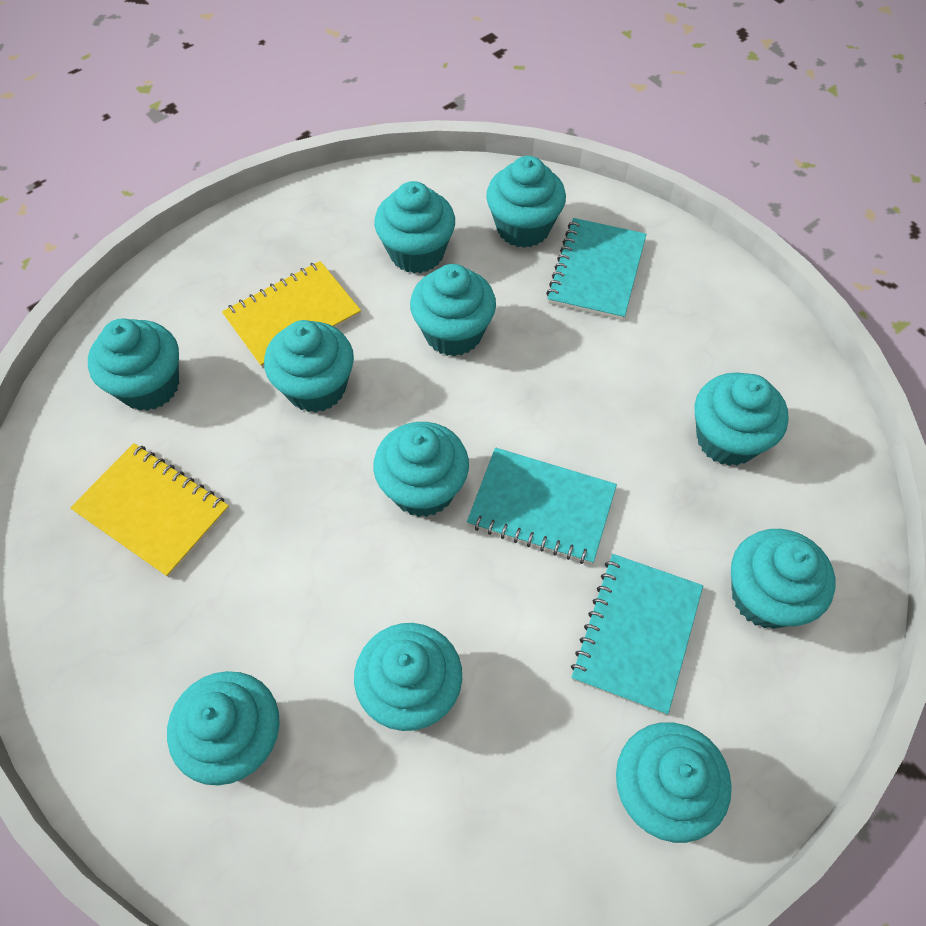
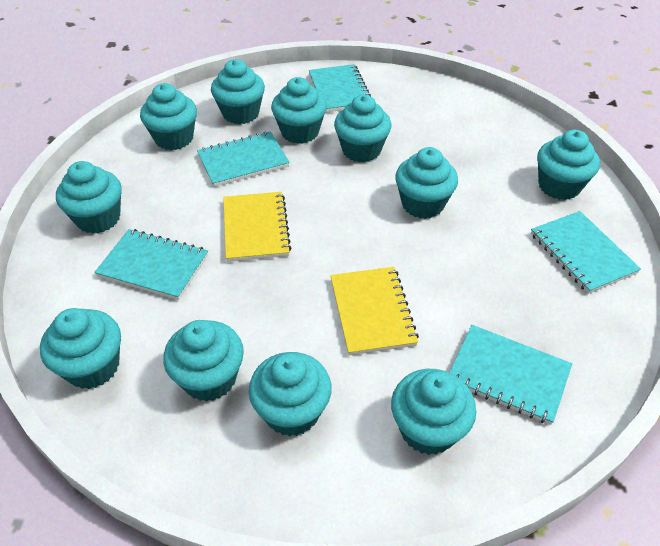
turquoise notebook: [467,448,617,565] [546,218,646,320] [571,554,703,715] = 3 -> [94,229,208,300] [197,131,290,187] [309,64,371,113] [449,325,572,425] [531,211,641,294] = 5

